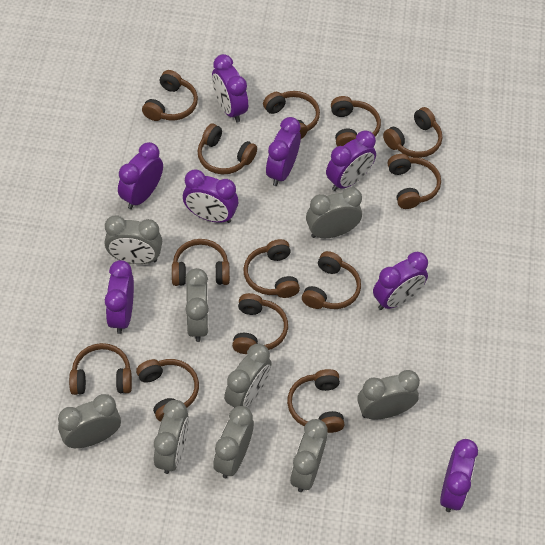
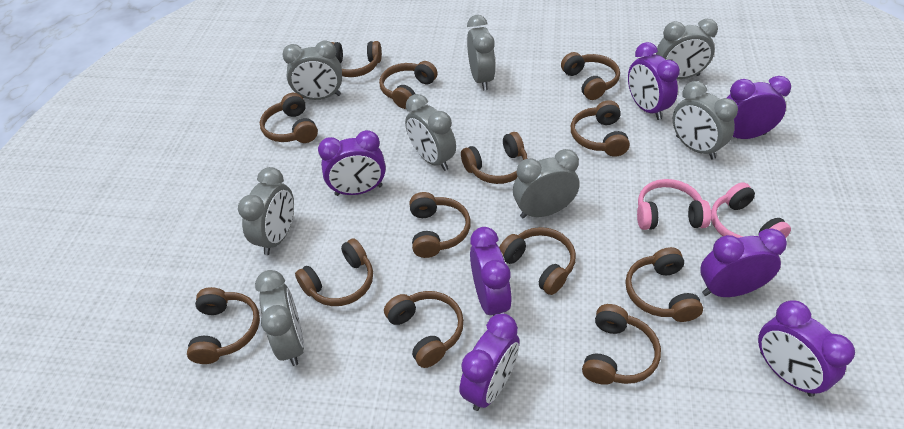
grey clock: [58,394,121,448] [105,216,162,264] [154,400,189,474] [185,268,209,342] [213,406,254,478] [224,344,272,408] [290,419,328,492] [306,187,362,238] [357,370,420,419] = 9 -> [238,167,294,255] [255,270,304,366] [282,40,342,100] [405,94,456,171] [467,15,496,91] [513,149,579,219] [656,19,718,79] [673,81,738,160] = 8
pink headphones: none = 0 -> [637,179,711,230] [711,182,791,238] = 2
purple clock: [105,260,134,334] [118,142,163,209] [183,169,238,223] [212,54,248,122] [266,117,301,186] [326,130,376,191] [373,252,428,310] [440,439,478,512] = 8 -> [318,130,386,196] [459,314,520,411] [470,227,512,316] [628,42,680,120] [700,228,787,297] [727,76,791,139] [758,300,855,397] = 7

